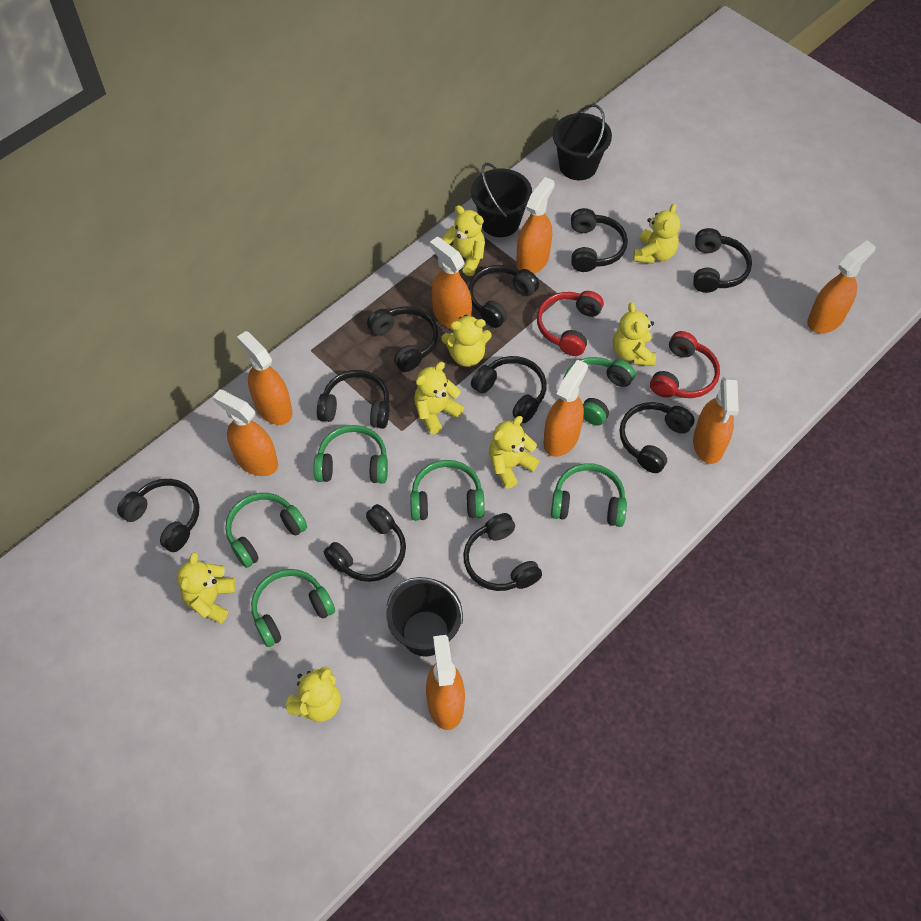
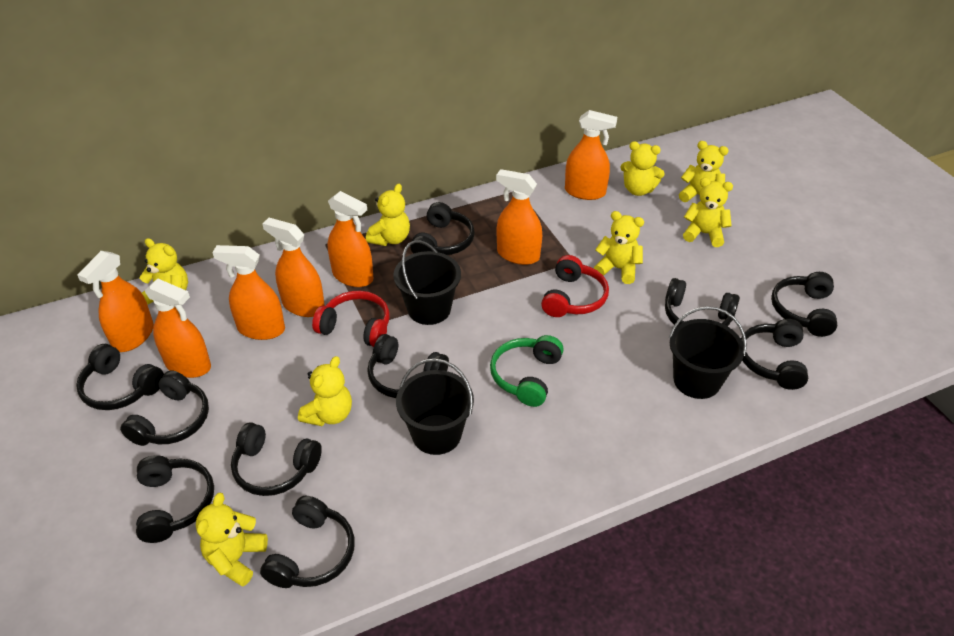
green headphones: [225,493,307,568] [251,569,335,647] [314,425,388,484] [410,460,485,521] [551,463,627,527] [563,357,635,426] = 6 -> [490,335,564,407] = 1
orange spray bottle: [213,389,278,476] [237,331,292,425] [426,635,465,730] [430,236,472,330] [516,177,555,274] [544,359,588,457] [693,377,739,464] [807,240,875,333] = 8 -> [78,251,154,352] [145,278,211,378] [212,245,285,340] [262,218,325,317] [328,191,373,287] [496,169,542,265] [565,110,617,200] = 7

